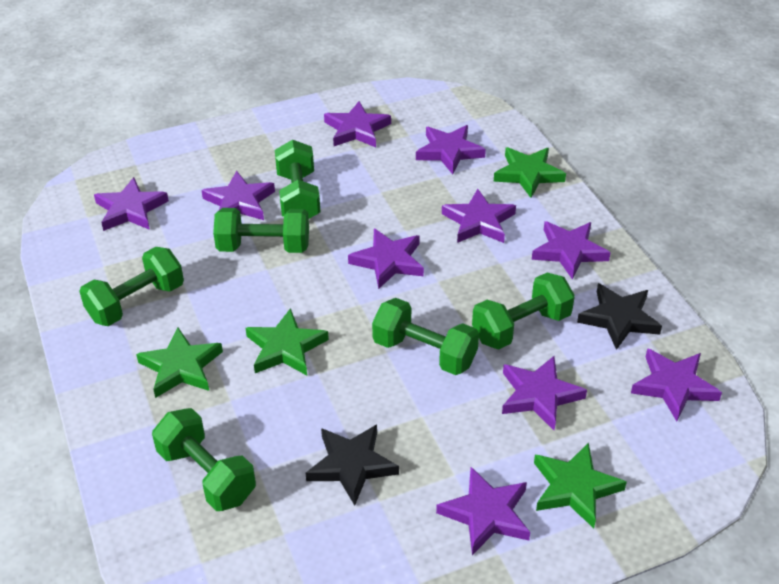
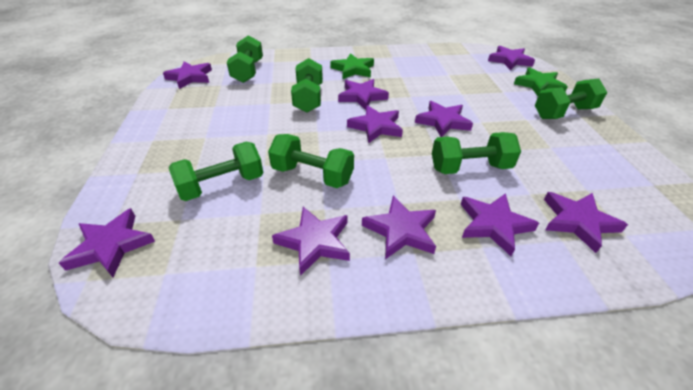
black star: [305,424,399,506] [577,283,662,350] = 2 -> none = 0
green star: [136,328,223,398] [245,308,329,375] [494,147,566,198] [534,443,627,528] = 4 -> [330,53,374,79] [514,67,568,96] = 2

